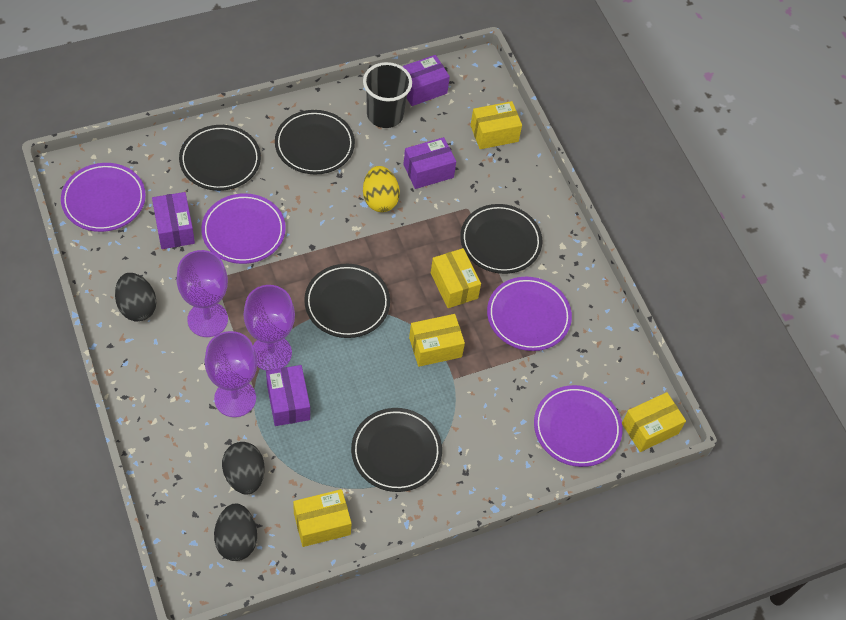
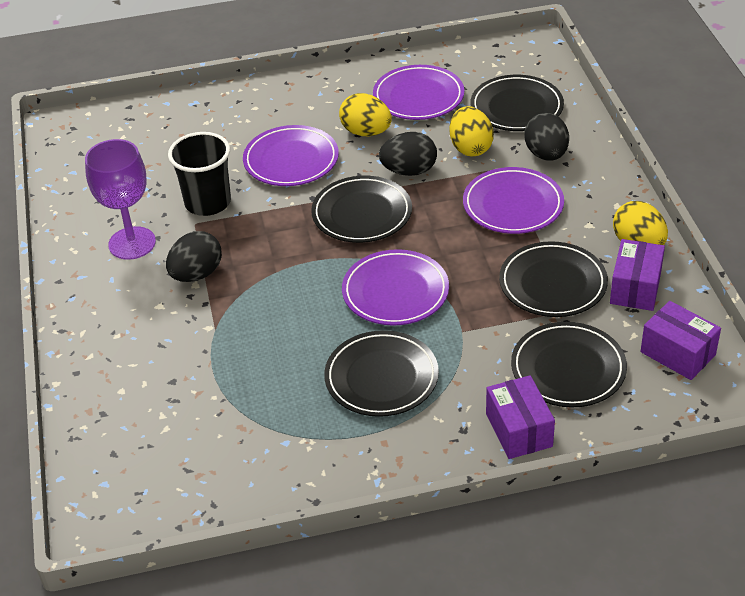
purple box: [152,192,195,249] [266,365,310,426] [402,55,450,106] [403,137,456,189] = 4 -> [486,375,555,459] [610,239,665,311] [641,301,721,380] = 3
purple goblet: [177,250,228,337] [205,331,257,417] [244,285,295,371] = 3 -> [85,139,156,260] = 1
yellow box: [293,489,351,547] [409,314,465,367] [431,248,481,308] [470,101,522,149] [622,392,686,452] = 5 -> none = 0
yellow egg: [363,166,400,212] = 1 -> [339,93,392,136] [449,106,494,157] [613,201,668,245] = 3

